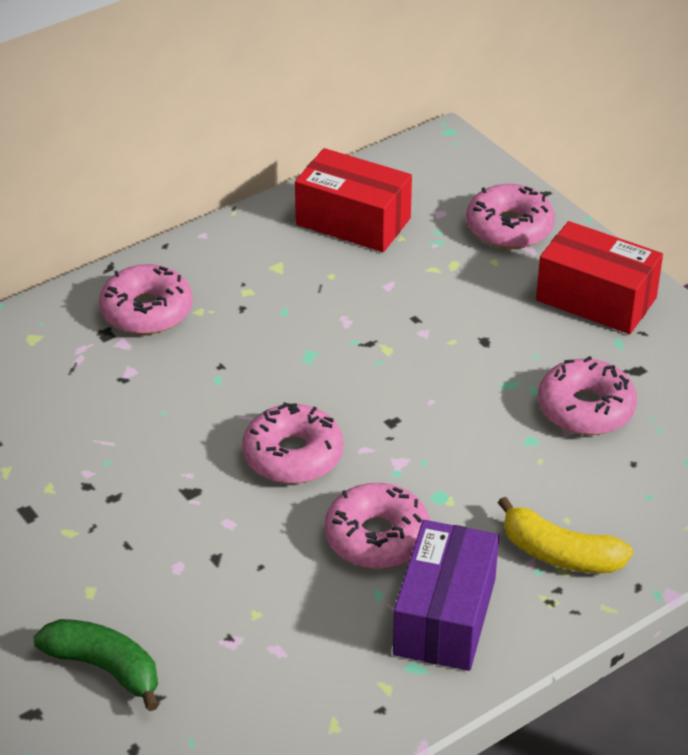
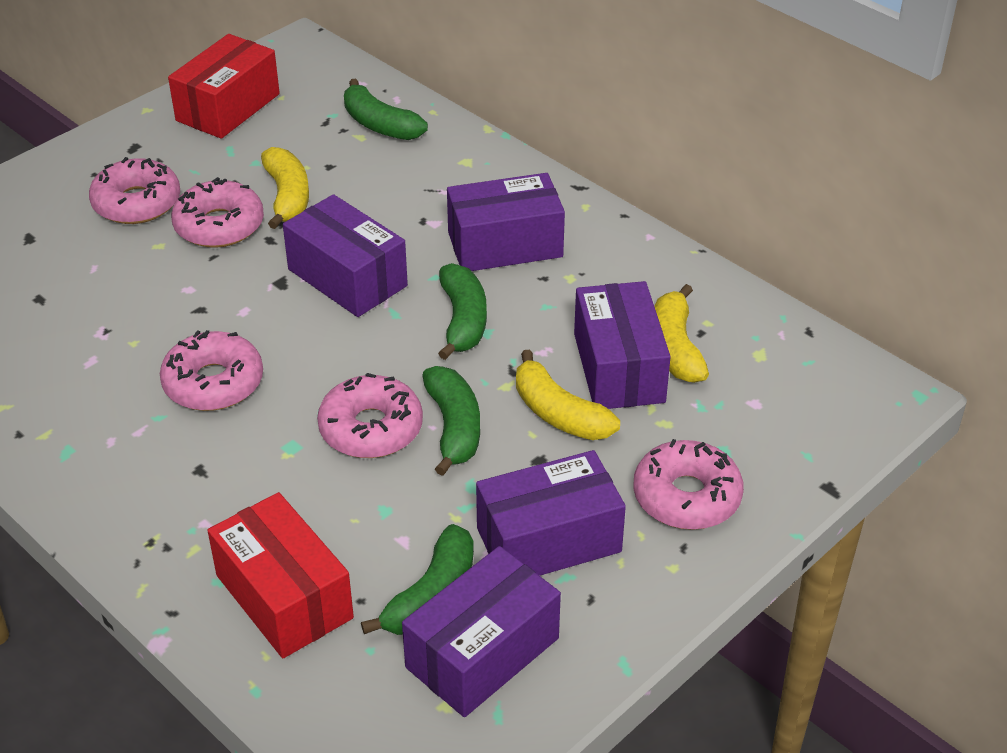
green banana: [33,619,159,711] = 1 -> [344,79,428,140] [361,524,474,635] [422,366,480,476] [438,263,487,360] = 4
purple box: [393,520,499,671] = 1 -> [283,194,408,317] [402,546,561,717] [447,173,565,271] [476,450,626,576] [574,281,671,409] = 5
yellow banana: [498,497,633,573] = 1 -> [261,147,309,229] [516,350,620,440] [654,284,709,383] = 3

